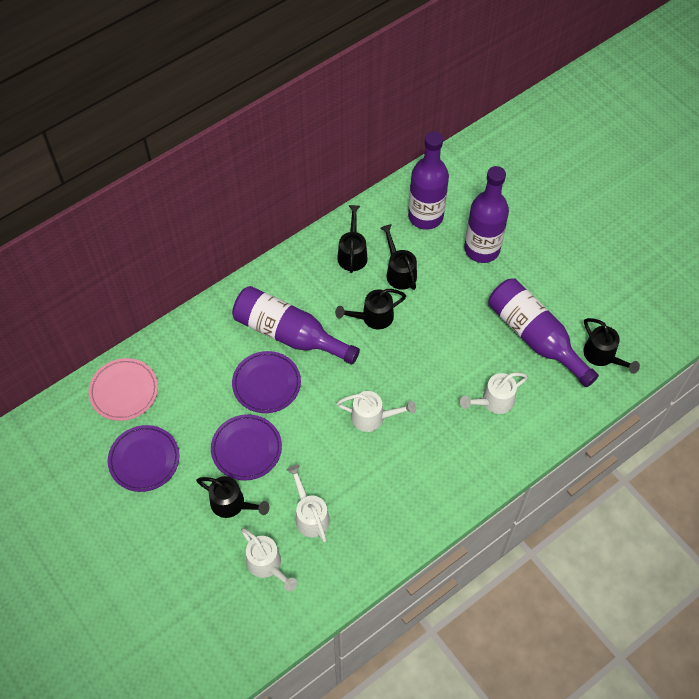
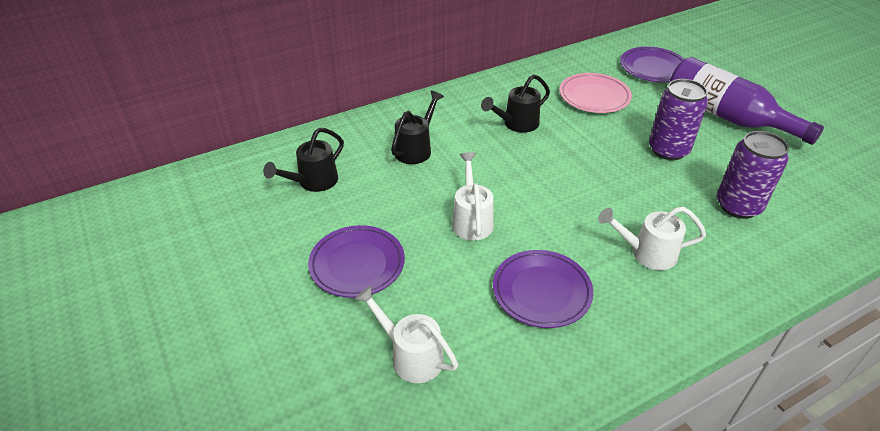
black watering can: [196,476,270,518] [335,289,406,330] [337,205,368,273] [380,224,417,290] [583,318,640,374] = 5 -> [263,128,344,192] [391,91,444,164] [481,74,550,133] = 3
purple bottle: [232,286,360,365] [408,131,449,230] [464,166,509,263] [489,278,599,387] = 4 -> [669,57,824,145] = 1
purple can: none = 0 -> [649,79,708,160] [717,131,789,219] = 2
white watering can: [241,528,297,591] [287,465,330,542] [337,391,416,432] [460,372,528,414] = 4 -> [355,286,458,383] [452,152,494,240] [598,207,706,270] = 3

